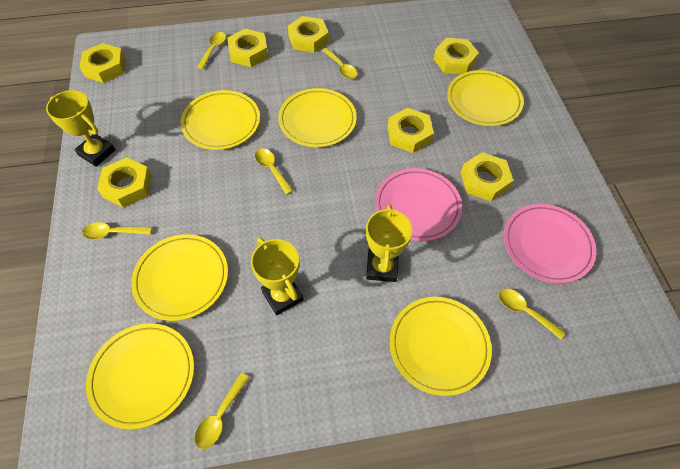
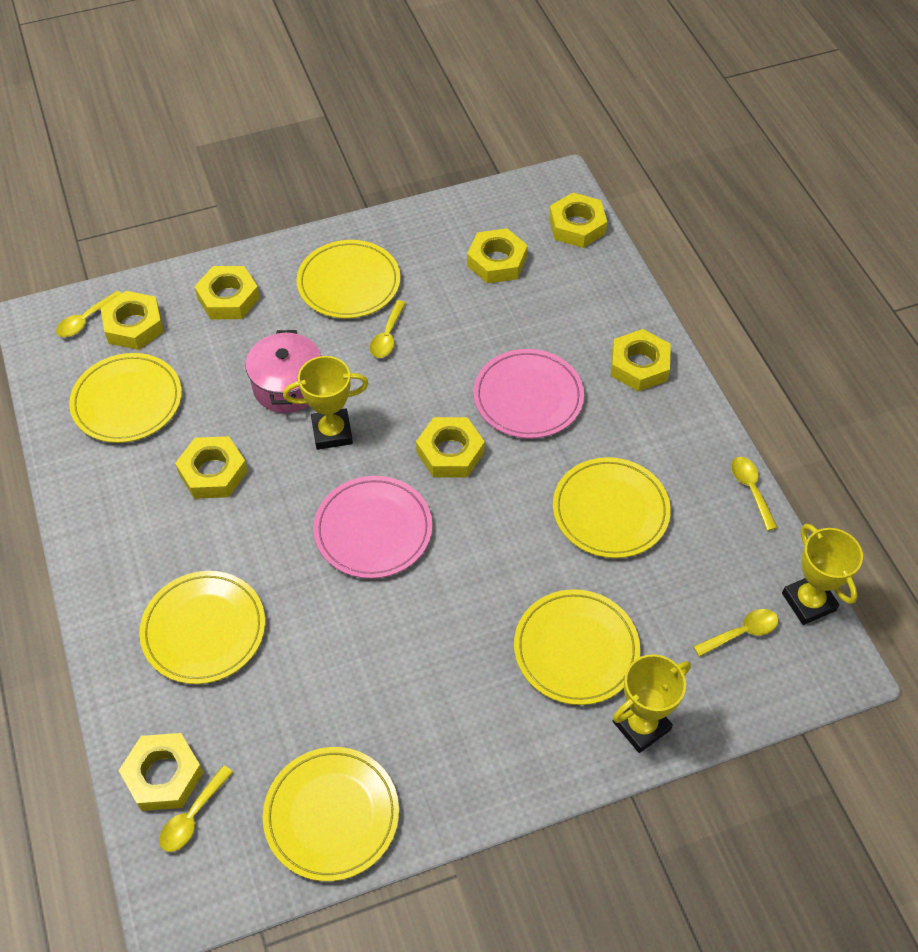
pink pot: none = 0 -> [246,330,321,413] = 1
yellow nut: [80,43,125,83] [97,157,152,208] [227,29,268,67] [288,16,329,53] [388,108,434,153] [434,38,479,74] [461,152,514,201] = 7 -> [100,291,164,350] [118,733,204,811] [175,436,248,499] [194,266,260,319] [416,417,485,477] [467,228,528,284] [549,192,607,248] [611,329,671,392] = 8
yellow spoon: [82,222,152,239] [195,373,249,449] [197,32,226,70] [255,148,293,195] [322,48,357,79] [499,289,565,339] = 6 -> [56,290,122,337] [159,765,233,852] [370,300,406,358] [693,609,778,657] [731,457,778,531] = 5

